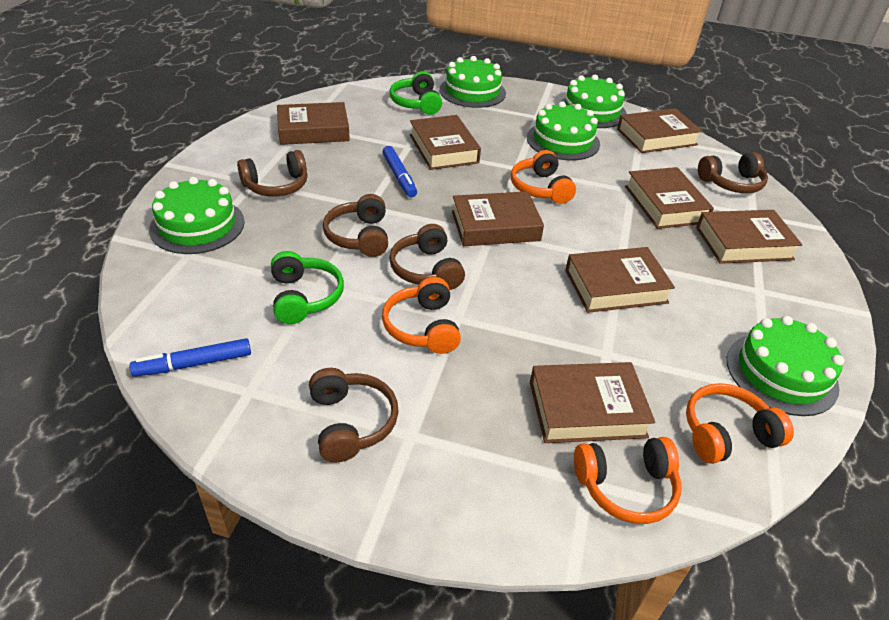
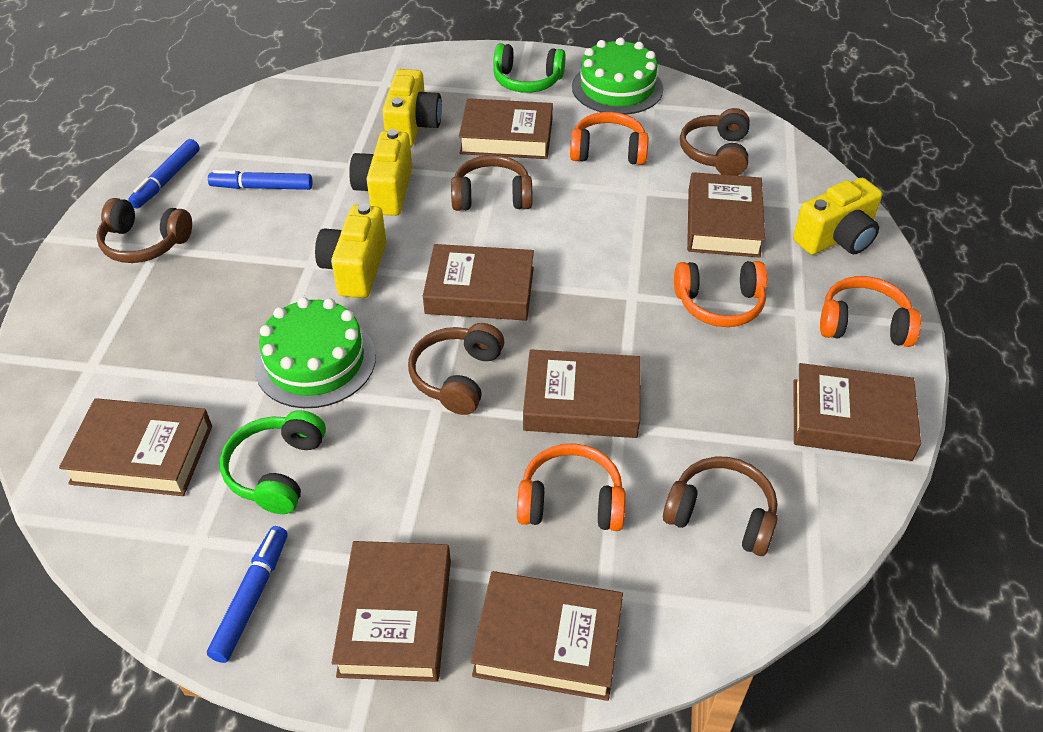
blue marker: [129,338,251,377] [383,146,417,197] = 2 -> [128,139,200,209] [207,526,288,663] [208,170,313,190] = 3
green cake: [149,177,245,254] [439,56,506,108] [527,101,600,160] [560,75,627,128] [727,316,844,416] = 5 -> [254,297,376,408] [572,38,663,115] = 2
yellow camera: none = 0 -> [315,204,386,298] [349,129,412,216] [382,69,442,147] [793,178,882,255] = 4

